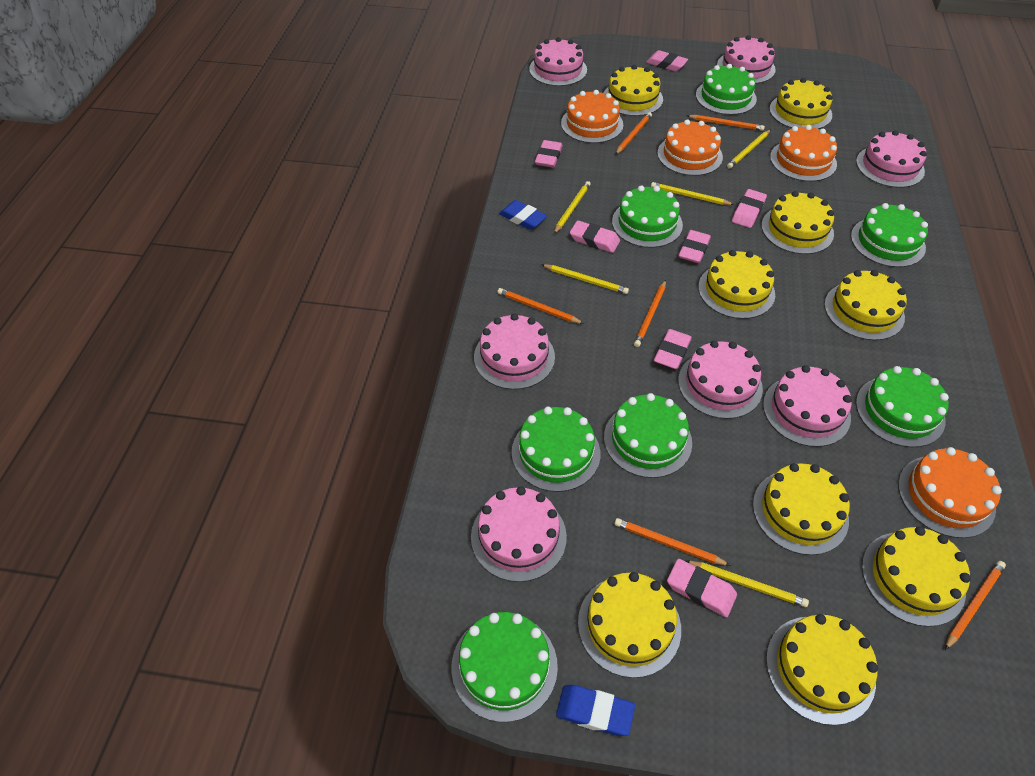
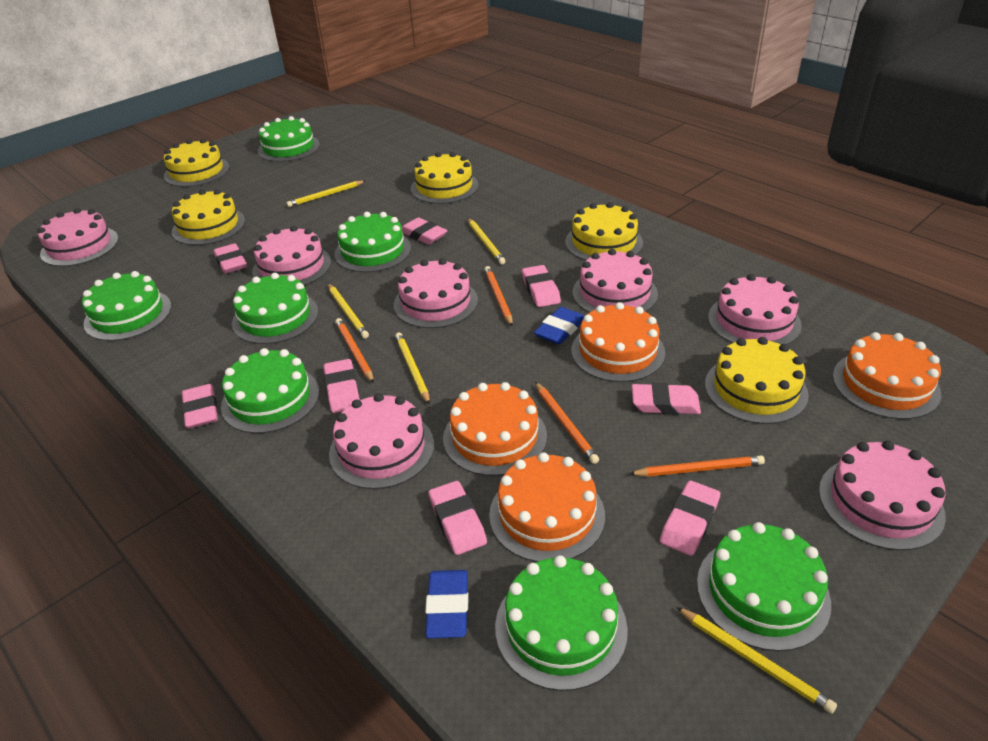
orange pencil: [497,288,584,324] [614,518,731,566] [615,112,652,155] [634,280,666,347] [687,115,765,131] [945,561,1006,650] = 6 -> [335,318,374,383] [484,266,513,326] [535,382,599,464] [629,456,765,477] = 4
pink eraser: [535,140,563,168] [570,220,620,253] [646,50,688,72] [654,329,692,369] [667,559,737,617] [678,230,711,263] [732,189,767,228] = 7 -> [182,384,218,429] [214,243,247,274] [323,359,360,413] [402,218,448,244] [429,481,487,555] [522,265,561,307] [632,383,701,415] [660,480,720,556] = 8
yellow cake: [578,572,681,678] [604,65,663,116] [698,250,775,319] [753,463,850,555] [761,191,834,254] [766,614,878,725] [769,78,832,129] [824,270,907,340] [862,526,971,627] = 9 -> [164,139,229,187] [172,189,245,245] [411,152,479,204] [565,202,643,261] [705,337,809,424] = 5

